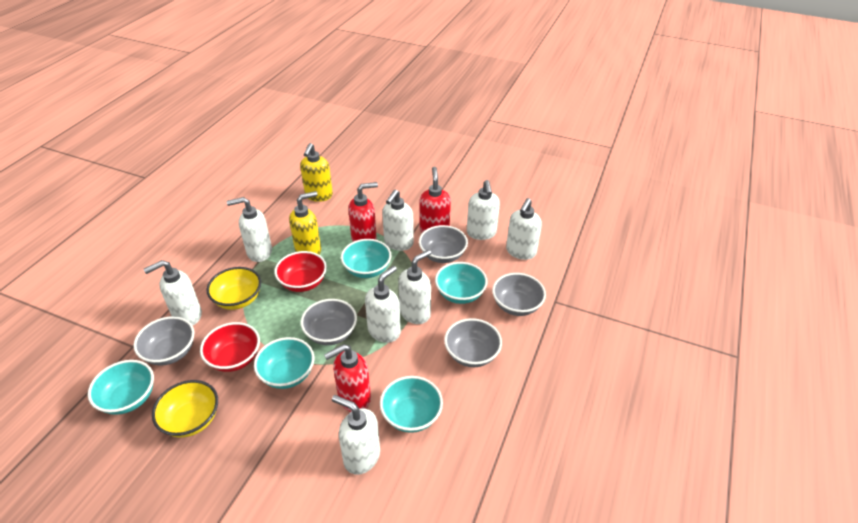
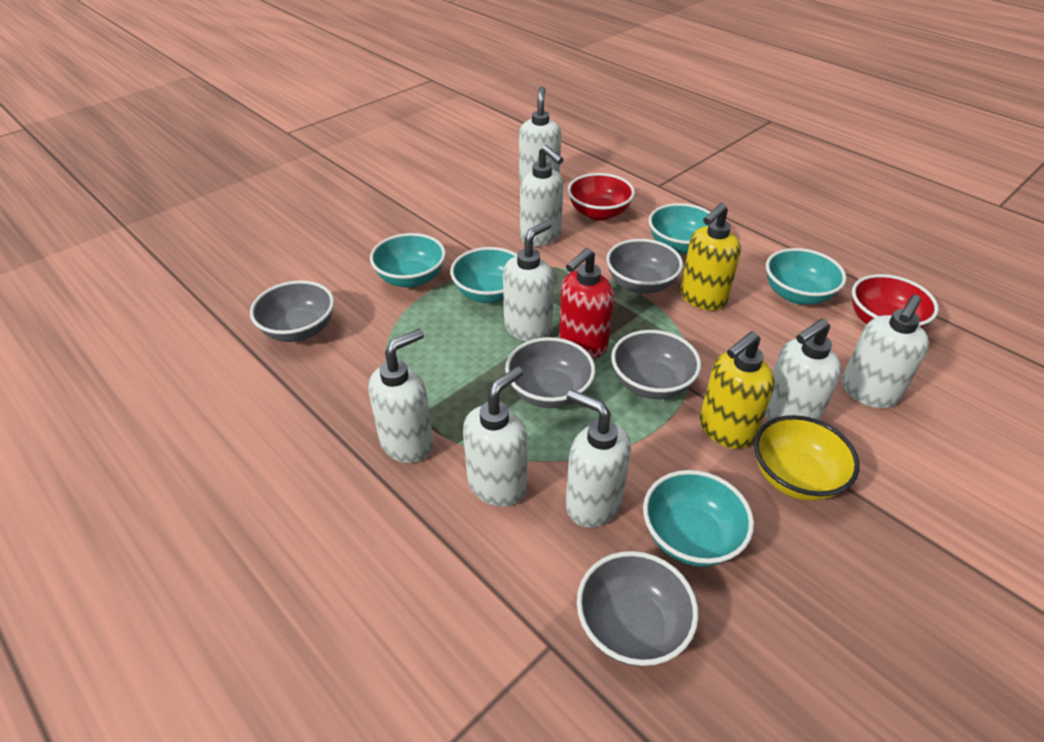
red soap dispenser: [324,344,371,412] [348,182,378,242] [419,167,451,233] = 3 -> [559,248,614,359] = 1
yellow bowl: [152,380,218,438] [207,267,261,310] = 2 -> [754,415,860,501] = 1

